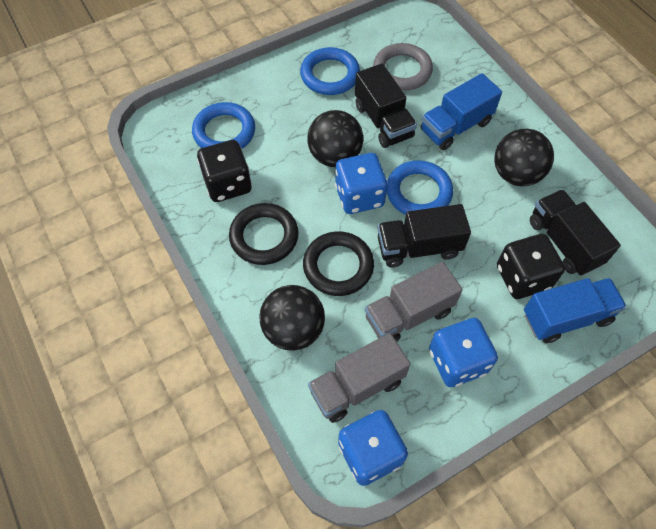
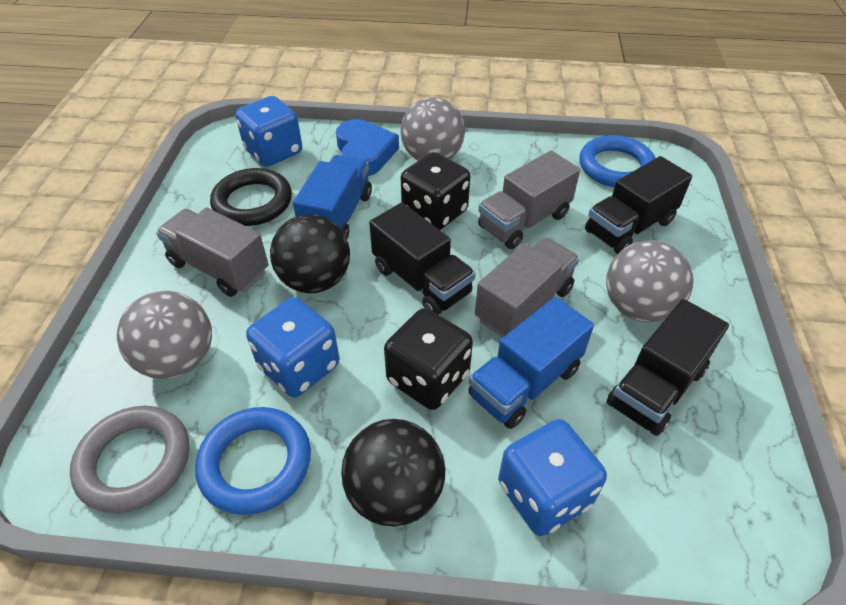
black ball: [259,285,325,351] [307,110,363,167] [494,129,554,186] = 3 -> [270,214,350,293] [341,419,445,526] = 2
black ring: [229,203,299,265] [303,231,374,296] = 2 -> [210,168,292,226] = 1
blue heart: none = 0 -> [336,119,399,176] = 1
blue ring: [192,102,255,149] [300,47,360,95] [387,160,453,215] = 3 -> [195,407,311,515] [579,135,656,187] = 2
grey ball: none = 0 -> [117,291,212,379] [400,97,465,161] [606,240,693,322] = 3
grey truck: [308,333,411,423] [365,262,463,342] = 2 -> [156,208,268,297] [475,238,579,338] [478,151,580,249] = 3

